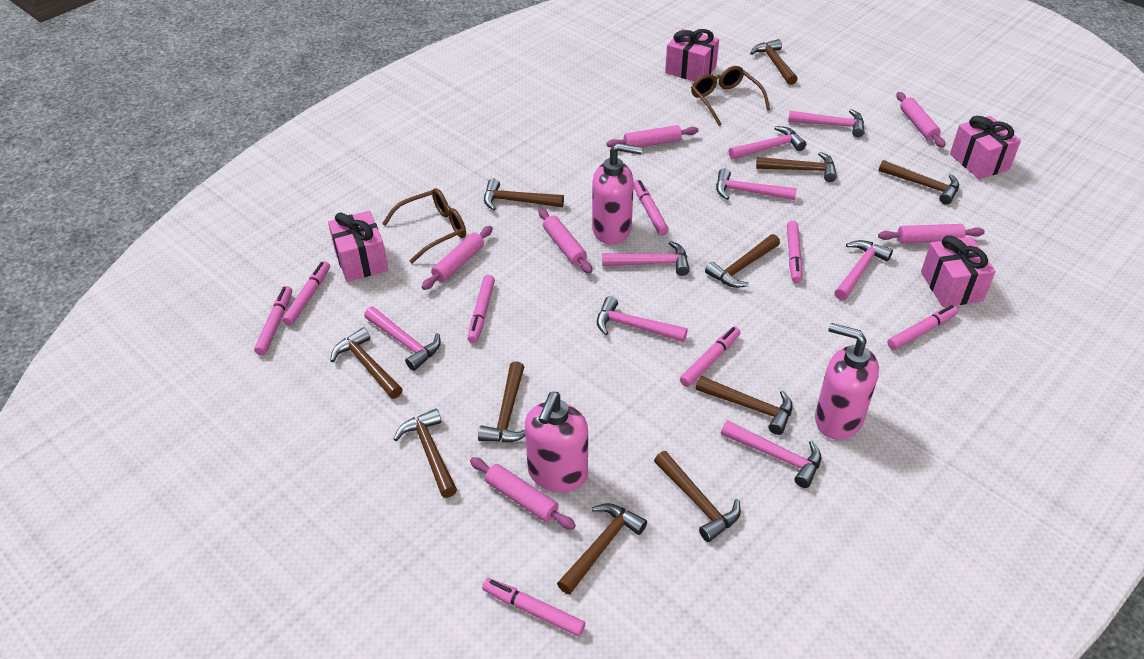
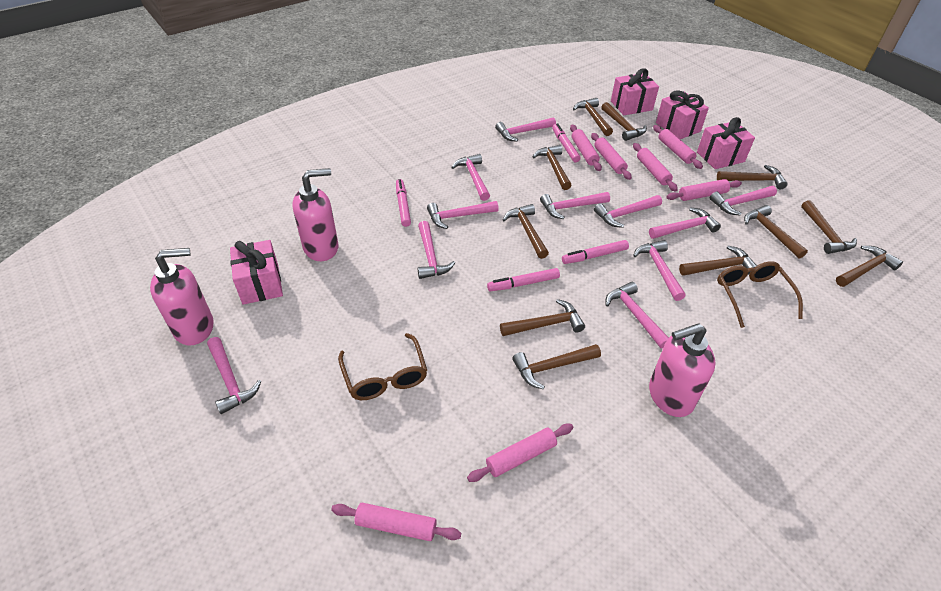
pink hammer: [364,307,441,371] [597,296,688,342] [602,241,690,276] [716,168,797,200] [721,420,821,488] [729,126,806,160] [788,109,865,137] [834,240,893,300] = 8 -> [207,337,261,414] [418,221,455,279] [427,201,499,229] [451,154,490,201] [495,117,556,142] [540,192,610,219] [594,195,662,228] [605,282,669,349] [633,240,686,301] [649,207,721,239] [710,186,777,216] = 11
pink marker: [254,286,292,355] [282,261,330,326] [468,275,495,343] [482,578,585,636] [634,180,669,235] [680,327,740,387] [787,221,802,283] [887,305,958,350] = 8 -> [396,179,411,227] [487,268,560,291] [552,123,581,162] [562,240,629,264] = 4
pink rolling pin: [422,226,493,290] [470,457,576,530] [539,208,592,274] [606,125,698,148] [878,224,985,244] [897,92,945,148] = 6 -> [331,503,461,541] [467,423,573,482] [570,125,602,171] [591,133,632,180] [633,143,678,192] [653,125,703,169] [666,179,742,201] = 7

